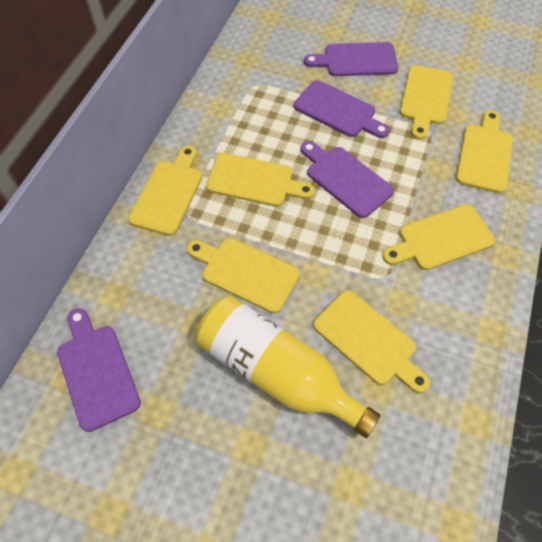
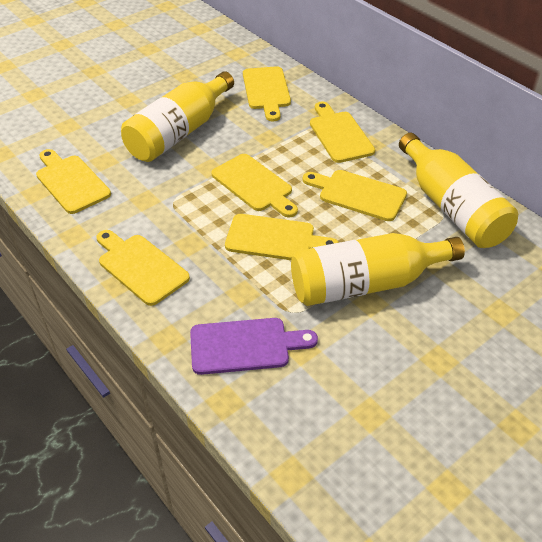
purple cutting board: [57,308,141,432] [294,80,390,138] [300,141,394,218] [304,42,398,76] = 4 -> [190,318,318,375] = 1
yellow bottle: [196,296,380,438] = 1 -> [121,71,234,162] [291,233,465,306] [399,133,518,248] = 3

